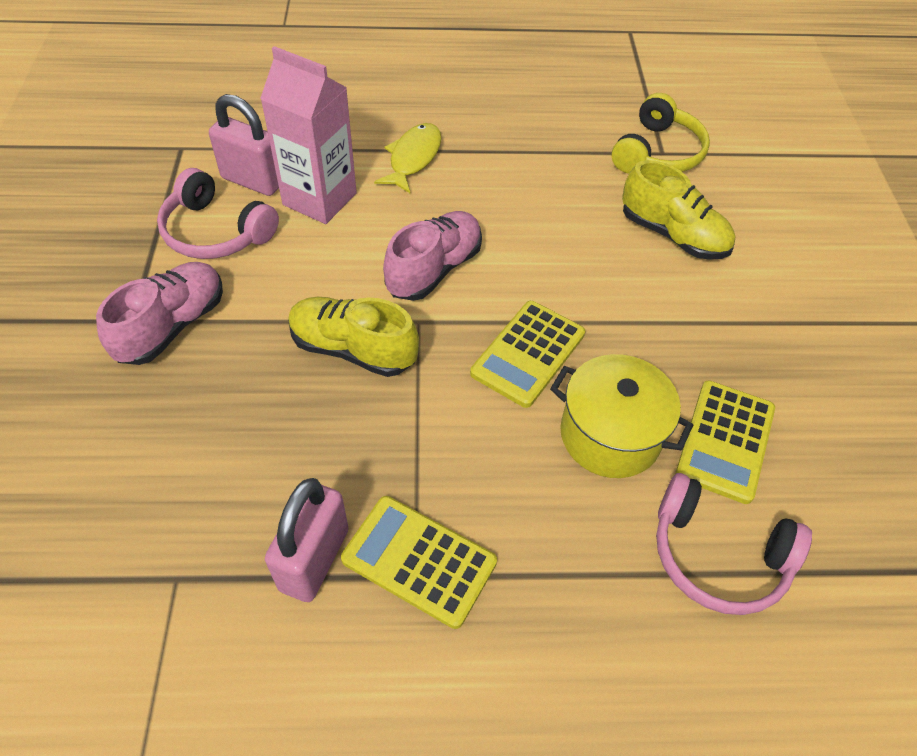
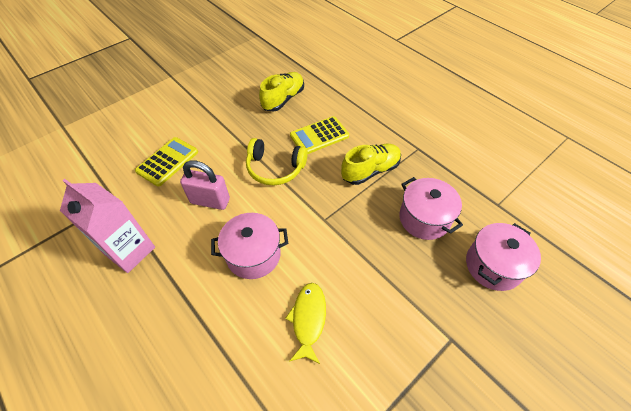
pink headphones: [157,168,279,259] [656,473,812,615] = 2 -> none = 0
pink padlock: [209,94,279,196] [265,478,349,602] = 2 -> [180,160,230,210] = 1
pink pot: none = 0 -> [211,213,289,279] [399,177,463,240] [466,223,541,291] = 3
pink shoe: [96,262,223,365] [383,211,482,301] = 2 -> none = 0
yellow calculator: [341,496,497,629] [470,301,585,408] [676,381,775,504] = 3 -> [135,137,198,187] [290,116,349,154] = 2
yellow pot: [550,354,693,478] = 1 -> none = 0

